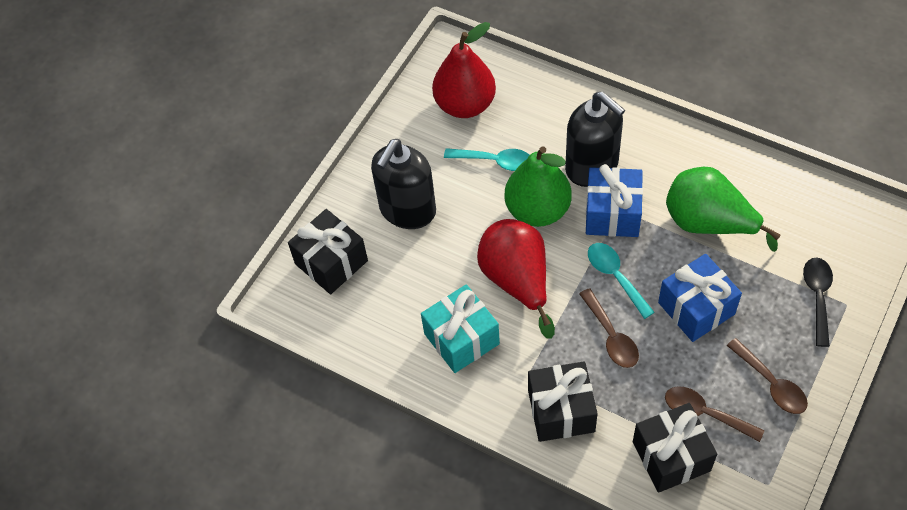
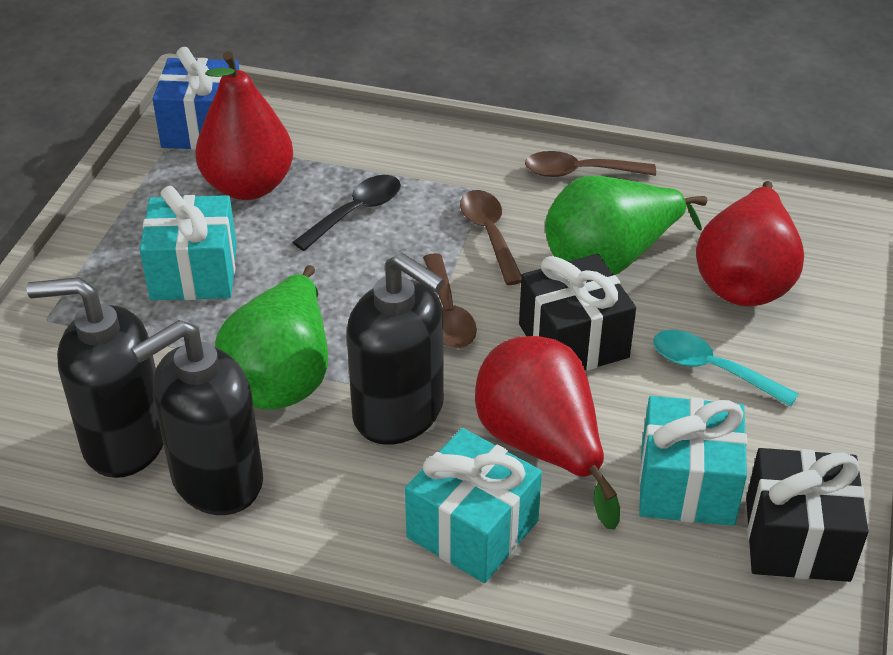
black gift: [288,209,368,294] [528,361,598,442] [633,403,717,493] = 3 -> [519,254,636,371] [746,448,868,582] = 2
black soap dispenser: [371,139,436,229] [565,91,625,187] = 2 -> [27,277,163,478] [131,320,263,515] [347,253,445,445] = 3
blue gift: [586,164,643,237] [658,254,742,342] = 2 -> [153,47,239,150] = 1
red pear: [432,22,496,118] [477,219,555,339] = 2 -> [195,51,293,200] [475,336,620,530] [696,181,804,306] = 3
turquoise gift: [421,284,500,373] = 1 -> [140,186,237,300] [405,428,542,583] [639,396,747,526] = 3
turquoise spoon: [444,148,530,171] [588,243,655,319] = 2 -> [653,330,798,407] = 1

